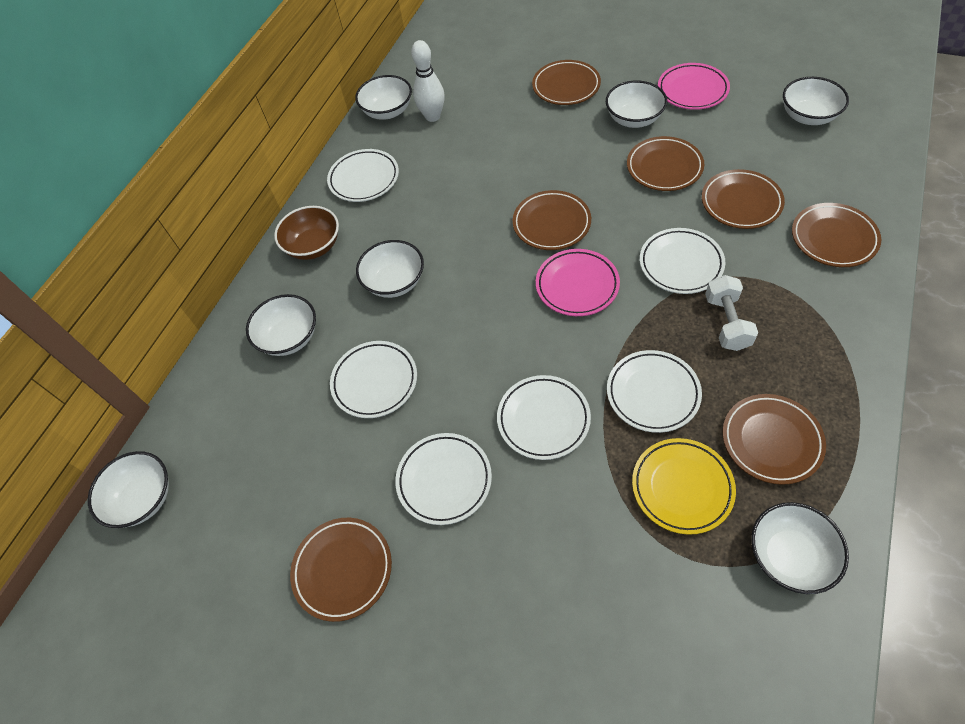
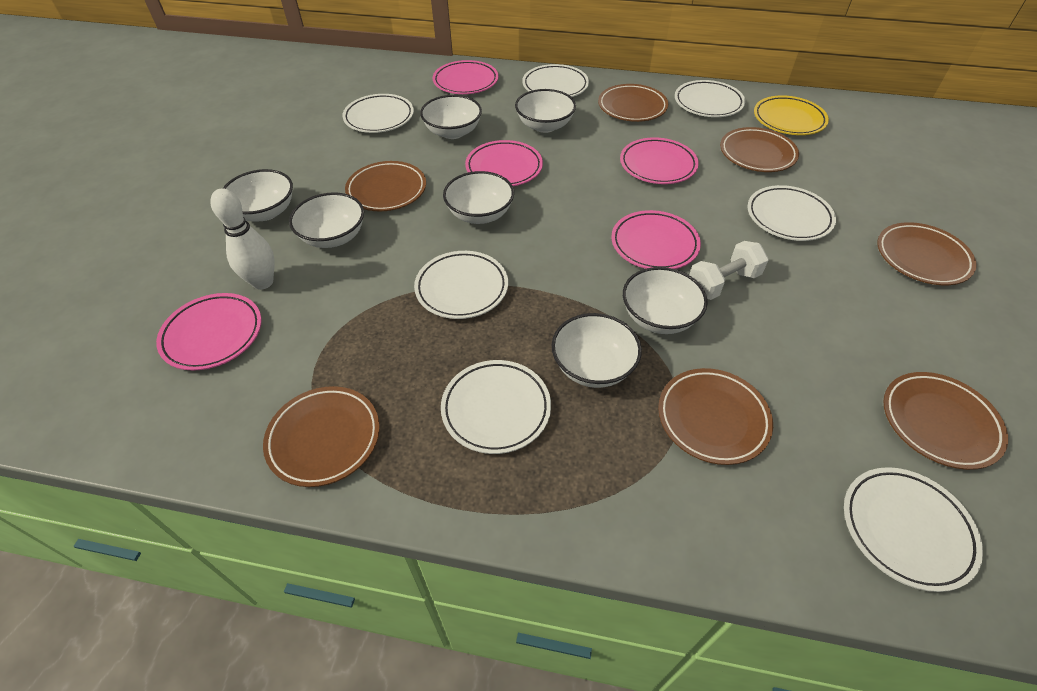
brown bowl: [274,206,339,260] = 1 -> none = 0
pink plate: [536,249,620,316] [658,63,730,110] = 2 -> [156,293,261,371] [433,60,498,94] [465,140,543,186] [611,210,701,269] [620,138,699,184] = 5
white plate: [327,149,399,202] [330,341,417,418] [395,433,492,525] [497,375,591,460] [607,350,702,433] [640,228,725,294] = 6 -> [342,94,414,133] [414,251,508,319] [441,360,551,454] [522,64,589,97] [675,80,745,117] [747,185,836,241] [844,467,983,592] = 7

